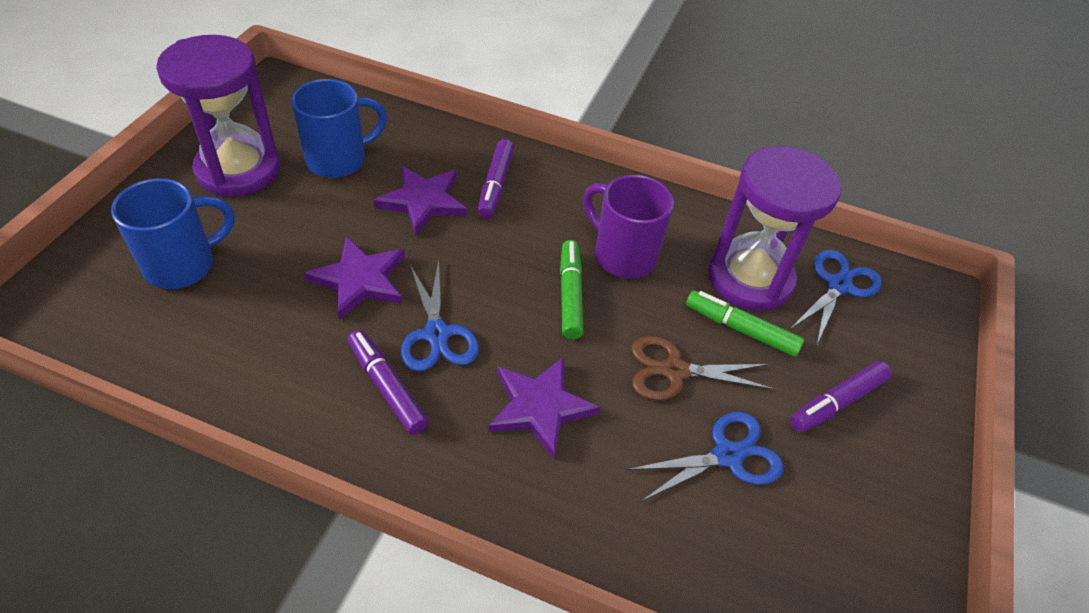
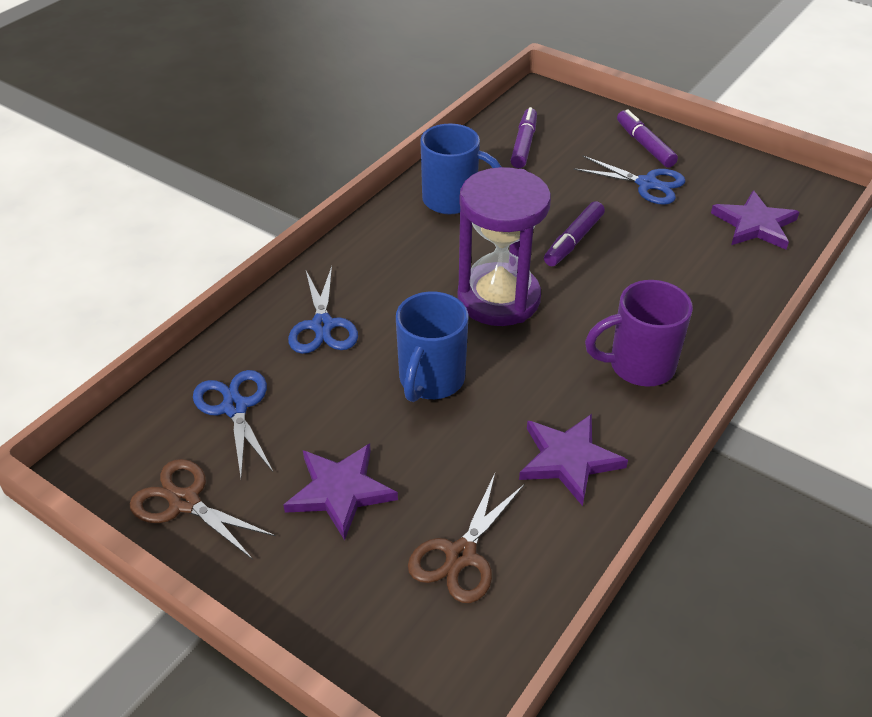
brown scissors: [631,336,775,401] = 1 -> [130,459,276,560] [408,474,525,603] = 2
green marker: [560,240,583,339] [686,290,804,357] = 2 -> none = 0
purple hourglass: [156,35,280,197] [708,146,841,311] = 2 -> [457,167,551,326] = 1

